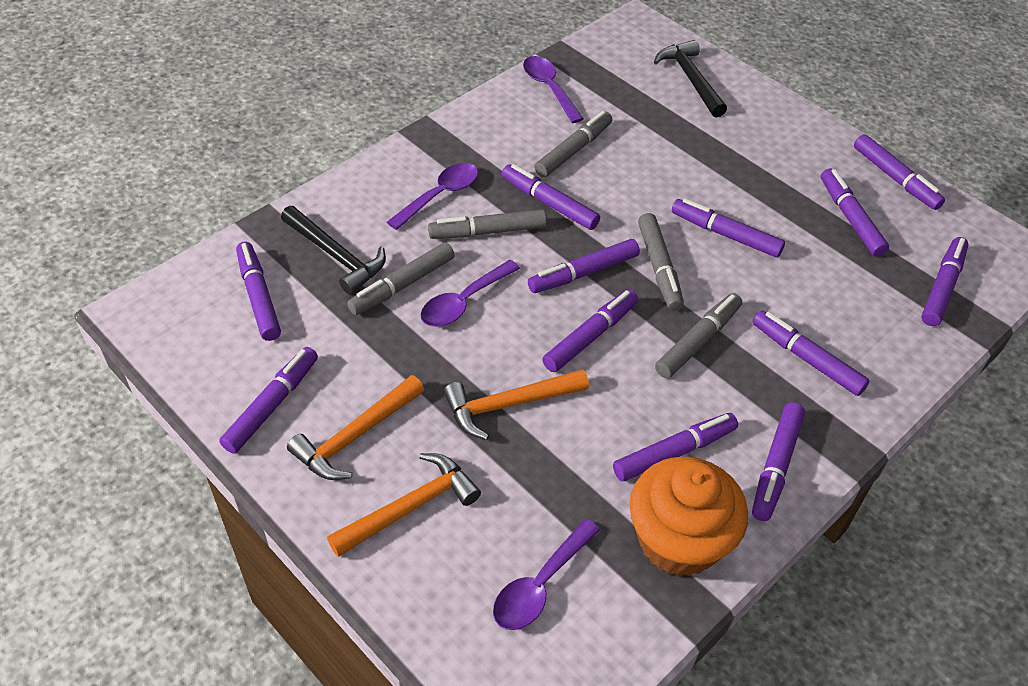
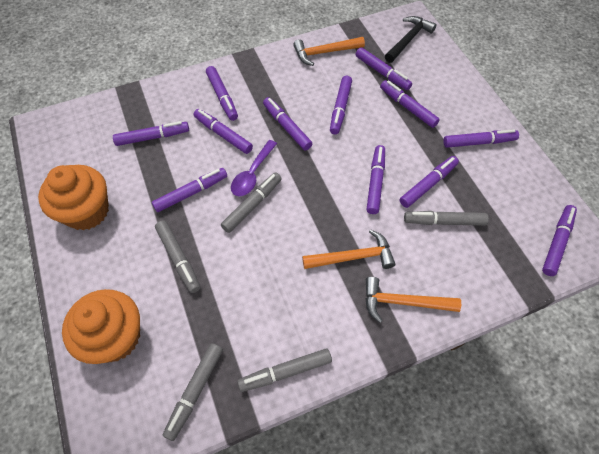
black hammer: [281,206,386,295] [654,40,727,117] = 2 -> [385,16,437,63] = 1
orange cupcake: [629,457,748,577] = 1 -> [38,165,109,230] [62,289,140,364] = 2
purple spoon: [387,163,478,230] [420,260,520,327] [493,519,600,630] [523,56,584,123] = 4 -> [231,140,277,196] = 1

